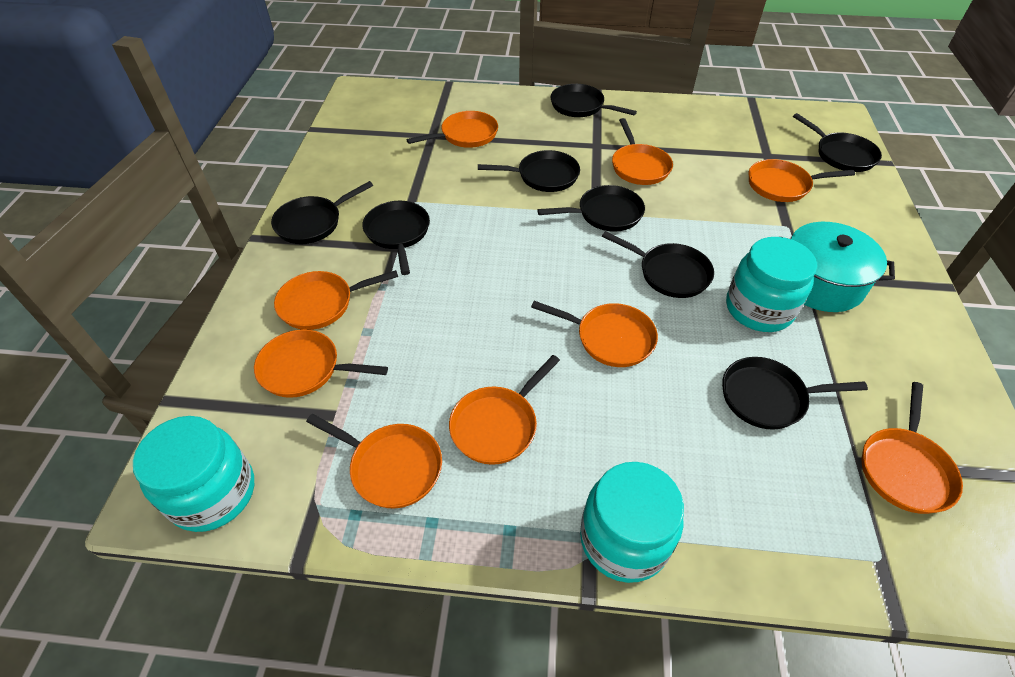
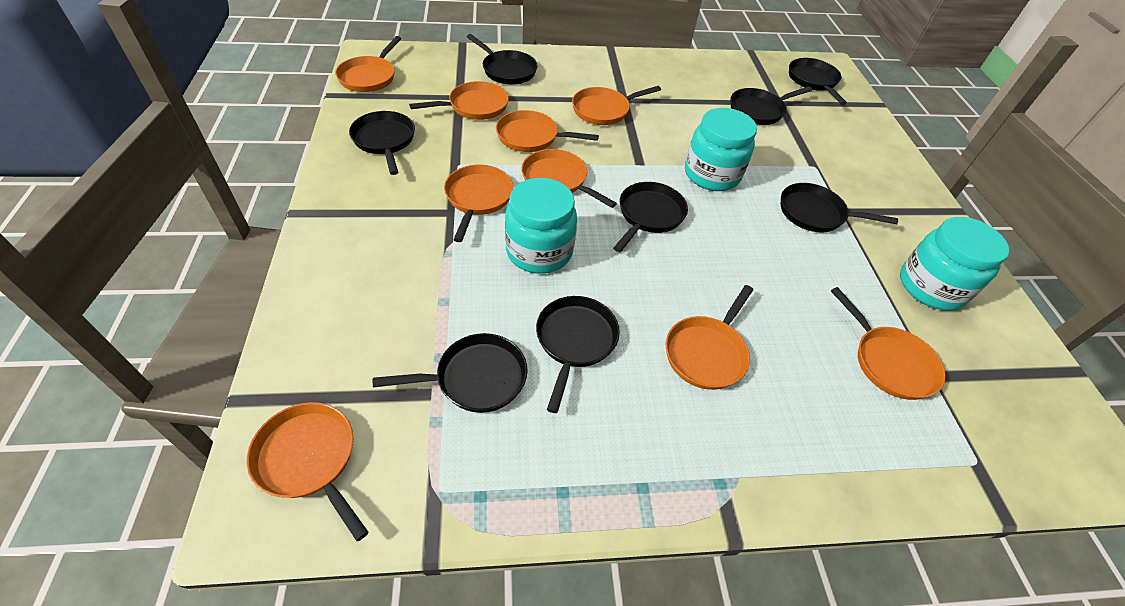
turquoise pot: [791,222,895,312] = 1 -> none = 0

